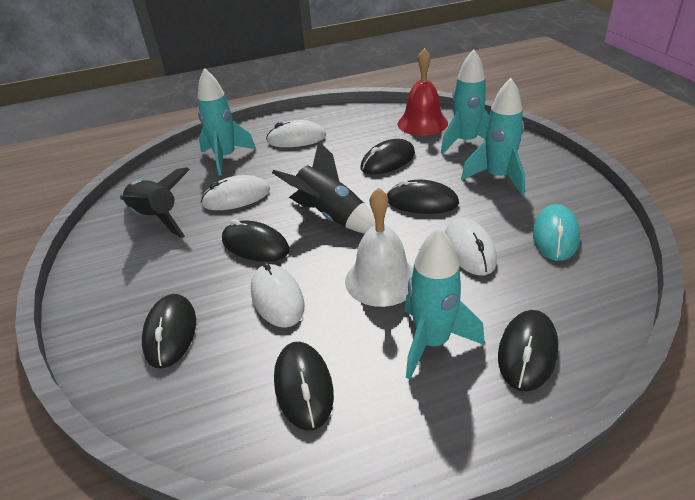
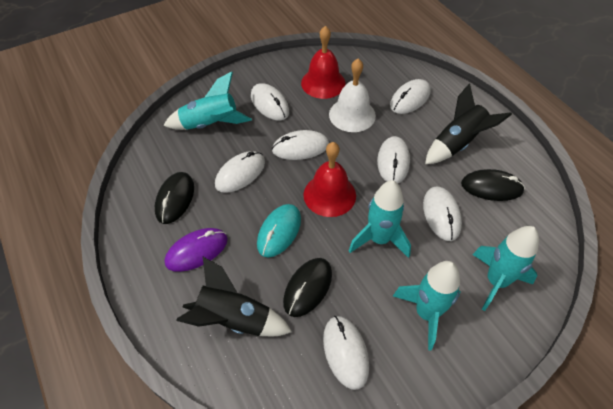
black mouse: [142,294,196,368] [222,219,290,262] [274,342,334,430] [361,139,415,175] [387,180,459,214] [498,310,559,391] = 6 -> [155,172,194,224] [283,258,332,317] [461,169,525,201] = 3
purple mouse: none = 0 -> [165,228,228,272] = 1
red bell: [397,48,448,136] = 1 -> [301,26,346,99] [303,142,356,217] = 2
white mouse: [201,175,270,210] [251,262,305,328] [266,120,326,147] [445,218,497,276] = 4 -> [215,151,265,193] [251,83,289,121] [272,130,329,160] [323,316,369,390] [377,136,410,183] [390,79,430,114] [423,187,462,241] = 7

